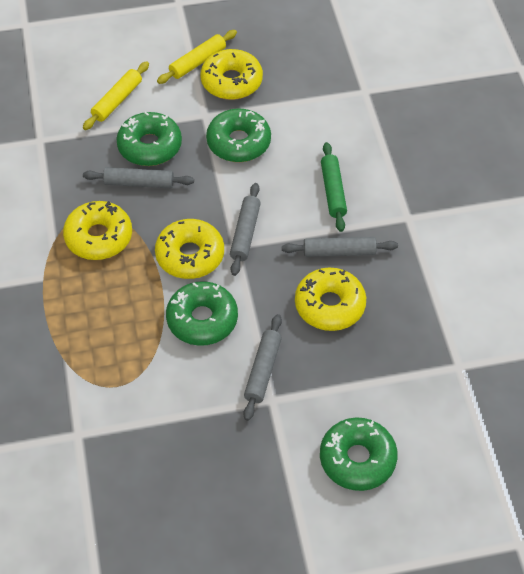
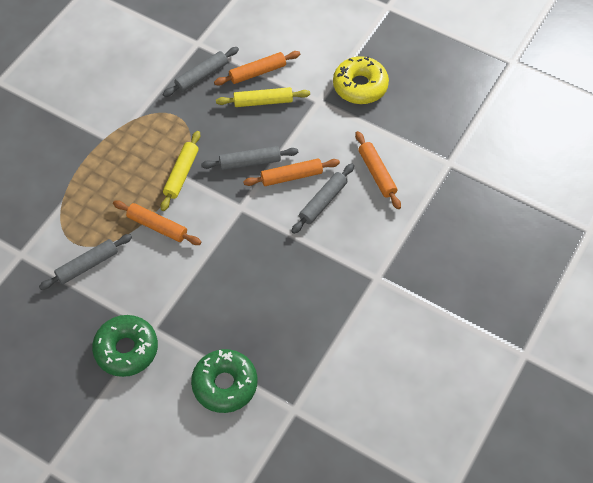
green donut: [116,111,182,166] [166,281,238,346] [206,109,271,162] [320,418,398,491] = 4 -> [92,315,158,377] [191,349,258,413] = 2
green rolling pin: [321,142,347,232] = 1 -> none = 0
orange rolling pin: none = 0 -> [113,200,201,245] [214,51,300,86] [243,159,340,186] [355,131,401,209] = 4
yellow donut: [63,201,132,260] [155,219,224,279] [200,49,263,100] [295,268,366,331] = 4 -> [333,56,389,104] = 1

